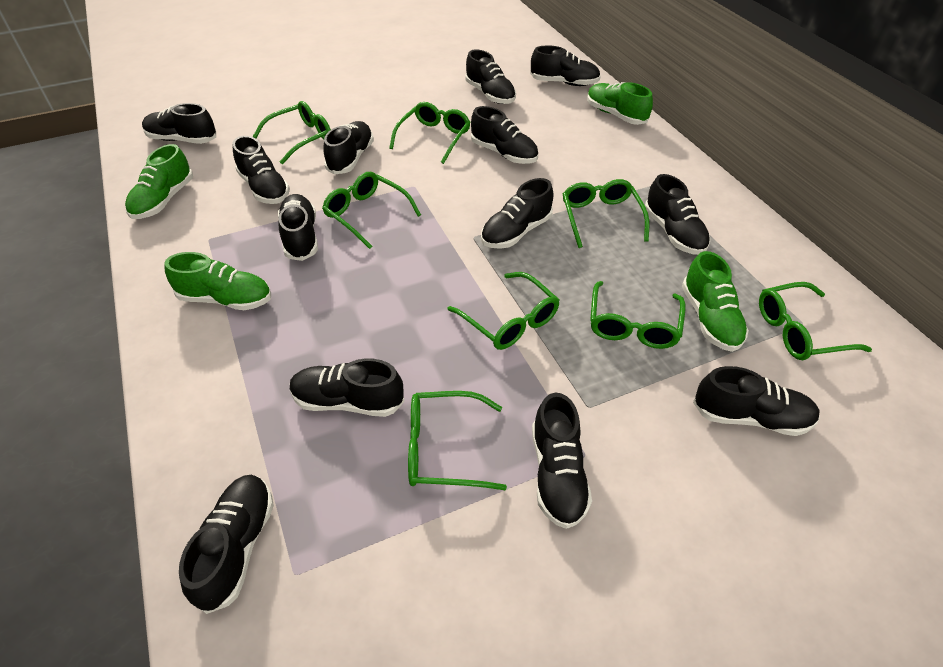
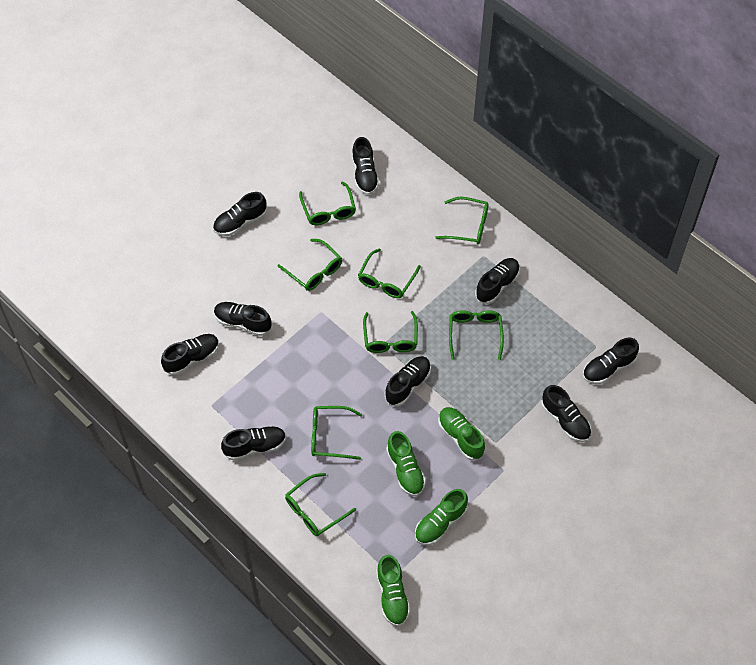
black shoe: [142,103,216,144] [179,475,274,614] [232,136,290,204] [278,194,318,261] [290,358,405,417] [323,121,374,175] [465,49,516,104] [471,106,538,164] [481,178,554,249] [530,45,601,86] [532,393,592,529] [645,174,710,255] [693,366,820,436] = 13 -> [161,334,219,375] [213,192,267,236] [214,302,271,336] [221,426,286,460] [352,137,379,195] [385,356,431,406] [475,258,520,304] [541,385,591,442] [583,338,639,384] = 9

